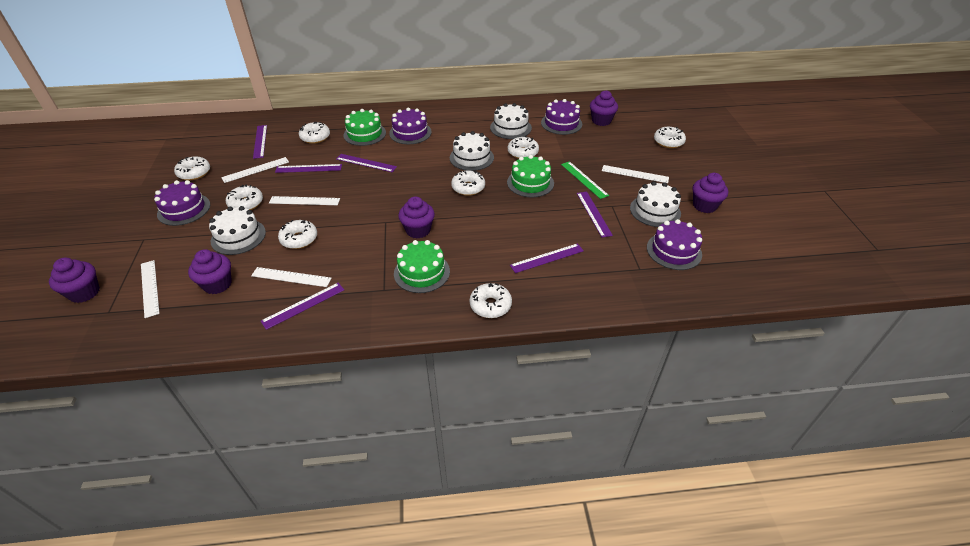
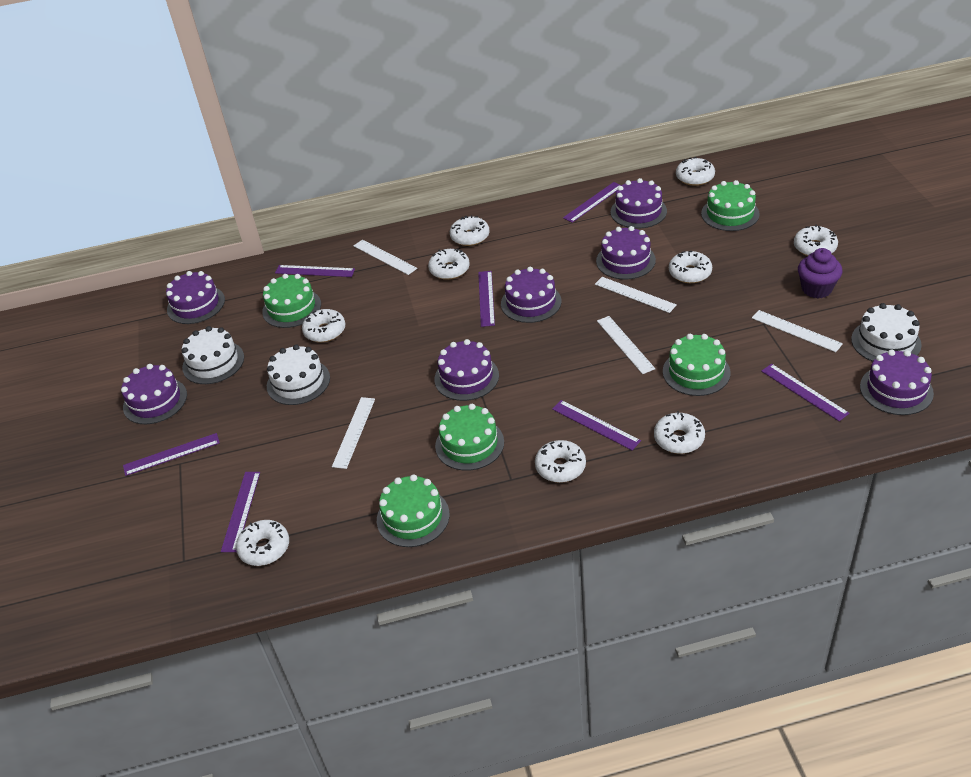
green cake: [343,109,386,146] [394,240,450,293] [507,155,554,197] = 3 -> [262,274,321,328] [377,474,450,547] [435,404,504,471] [663,334,730,396] [701,180,760,231] = 5
green ruler: [561,161,609,199] = 1 -> none = 0
purple cake: [154,180,210,226] [389,108,432,144] [541,99,582,135] [647,219,702,270] = 4 -> [121,364,187,424] [166,271,225,324] [434,339,499,401] [501,267,561,323] [596,226,656,279] [611,178,667,228] [860,350,934,415] = 7
purple cupcake: [49,258,100,303] [188,249,232,294] [398,196,435,239] [590,90,618,126] [693,173,728,213] = 5 -> [798,248,842,298] = 1
purple ruler: [253,125,267,159] [261,283,344,330] [275,164,342,173] [336,154,397,172] [510,243,584,273] [577,192,613,238] = 6 -> [123,433,220,476] [221,472,260,552] [275,265,355,277] [478,271,495,327] [552,400,641,450] [563,182,621,223] [761,364,850,421] = 7
white cake: [209,206,266,255] [450,131,494,171] [490,103,532,139] [630,181,681,227] = 4 -> [182,326,244,384] [267,345,330,405] [851,303,922,362] = 3
white donut: [174,156,210,180] [226,184,263,210] [278,220,317,249] [299,122,330,144] [451,171,485,196] [470,283,512,318] [508,136,539,159] [654,127,686,148] = 8 -> [236,520,289,566] [302,309,345,342] [428,249,470,280] [450,215,489,246] [535,440,586,483] [654,411,705,454] [669,251,712,283] [676,157,715,186] [794,224,838,256] = 9

